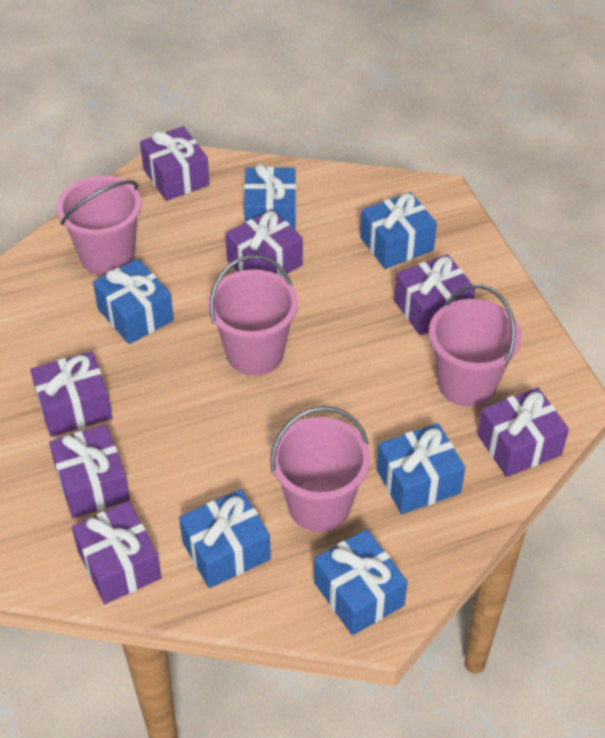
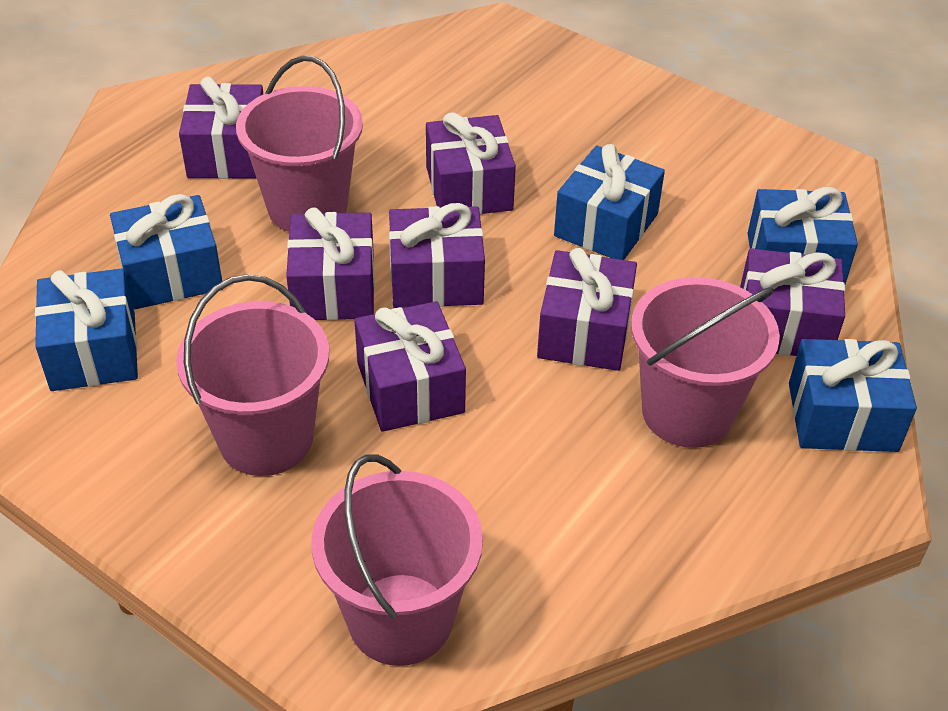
blue gift: [93,259,174,344] [179,489,271,588] [244,164,296,231] [314,529,408,635] [360,192,437,269] [377,423,465,514] = 6 -> [35,269,138,391] [110,194,223,309] [554,144,665,260] [747,187,858,284] [789,339,917,452] = 5

